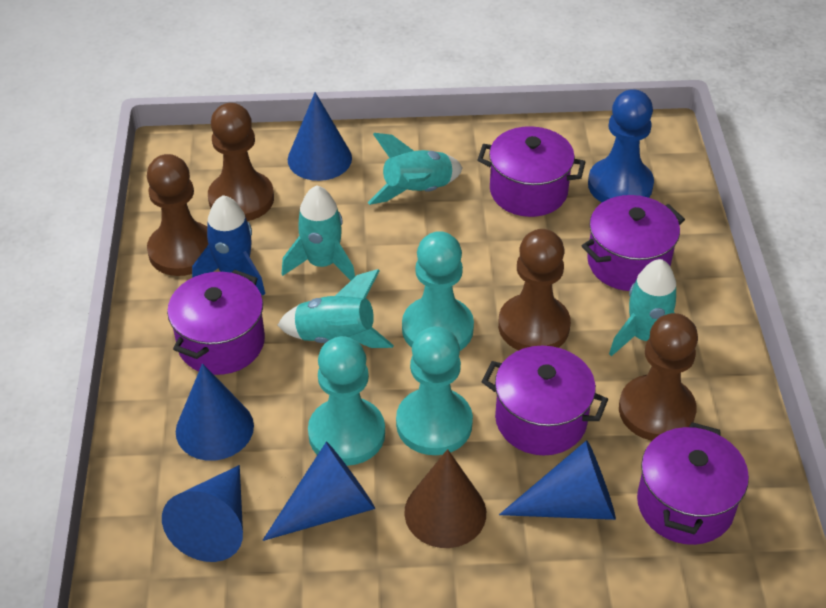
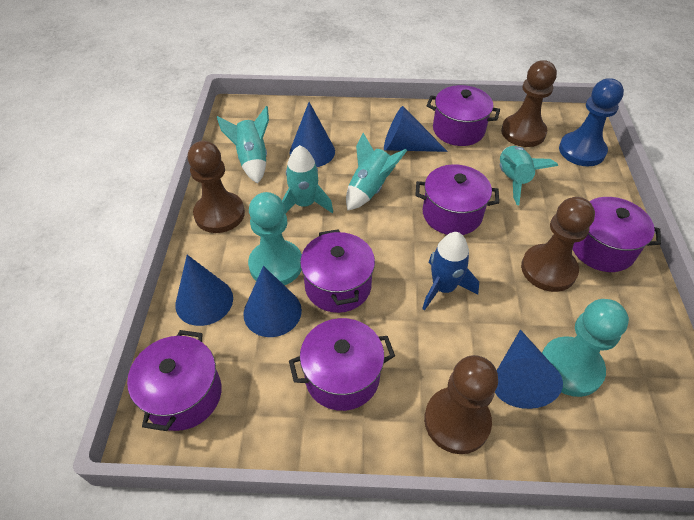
brown cone: [404,449,486,548] = 1 -> none = 0
purple pot: [167,270,265,375] [478,126,585,217] [482,346,608,455] [582,195,685,291] [637,422,749,545] = 5 -> [127,330,222,431] [289,318,395,411] [300,229,375,313] [415,164,499,235] [427,85,500,146] [573,197,661,272] = 6
turquoise pawn: [308,336,385,466] [396,326,473,455] [402,231,474,351] = 3 -> [248,192,302,285] [542,299,629,397] = 2

